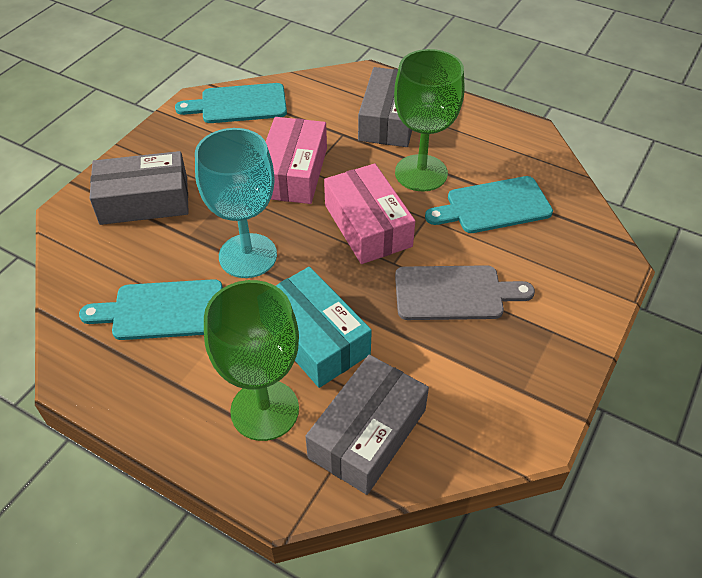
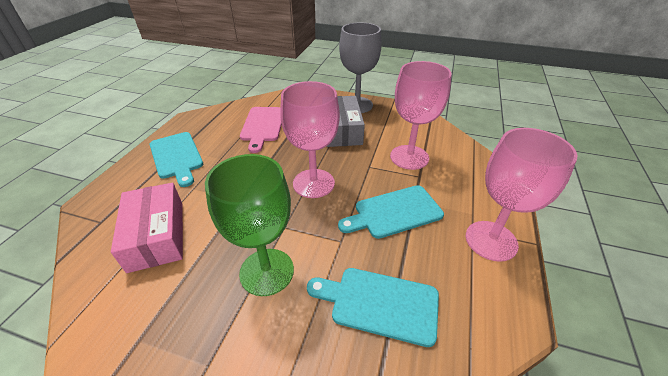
green goblet: [204,280,299,441] [394,49,465,191] = 2 -> [205,154,294,296] = 1
grey box: [89,151,189,225] [305,355,429,495] [358,67,412,147] = 3 -> [327,96,365,147] = 1
grey cutting board: [395,265,535,320] = 1 -> none = 0
grey goblet: none = 0 -> [339,22,382,113] = 1
pink box: [266,117,327,204] [324,164,415,264] = 2 -> [111,183,183,273] = 1
pink cutting board: none = 0 -> [240,107,282,153] = 1
pink goblet: none = 0 -> [280,81,340,198] [390,61,452,170] [466,128,578,262] = 3
turquoise box: [276,267,372,388] = 1 -> none = 0
turquoise goblet: [195,128,277,278] = 1 -> none = 0

